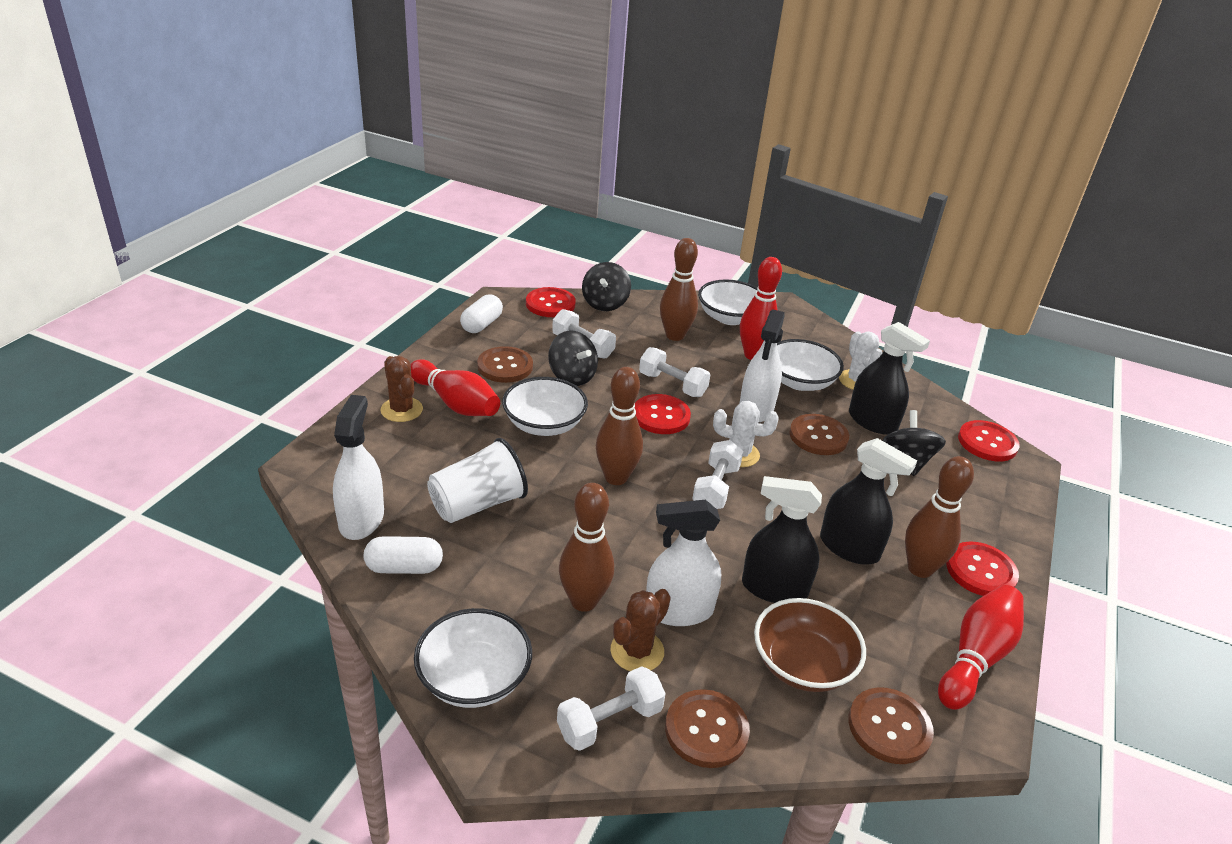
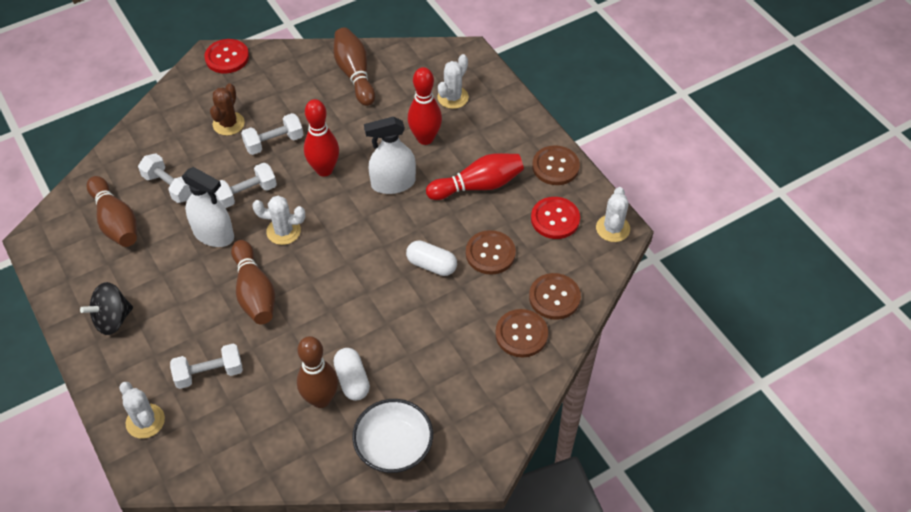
black spinning top: [548,330,598,386] [582,262,631,311] [882,410,946,476] = 3 -> [80,282,133,335] = 1
black spray bottle: [742,476,822,603] [820,438,917,565] [849,322,930,435] = 3 -> none = 0
brown bowl: [754,598,866,692] = 1 -> none = 0
brown cactus: [380,356,423,422] [610,589,671,671] = 2 -> [210,83,245,136] = 1
red button: [526,287,576,317] [635,394,691,434] [946,541,1019,596] [958,420,1020,461] = 4 -> [204,39,249,73] [531,197,580,239] = 2
white bowl: [414,608,532,708] [502,377,588,436] [698,279,758,325] [777,339,844,391] = 4 -> [352,399,433,473] = 1
white cactus: [713,401,779,467] [839,331,882,390] = 2 -> [119,382,165,439] [252,196,305,245] [437,54,469,109] [596,187,630,242] = 4
white cup: [427,438,528,523] = 1 -> none = 0
white spray bottle: [333,395,384,540] [646,500,721,626] [739,310,784,423] = 3 -> [182,167,234,247] [364,116,416,194] = 2

